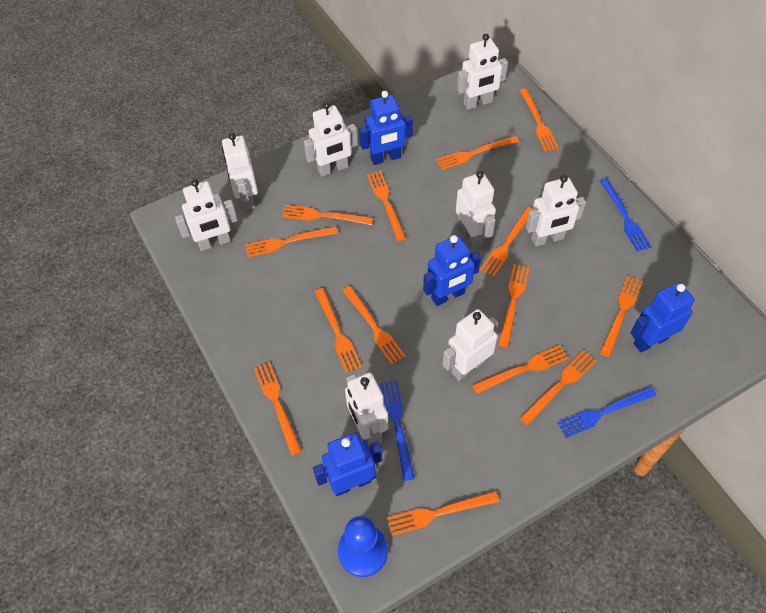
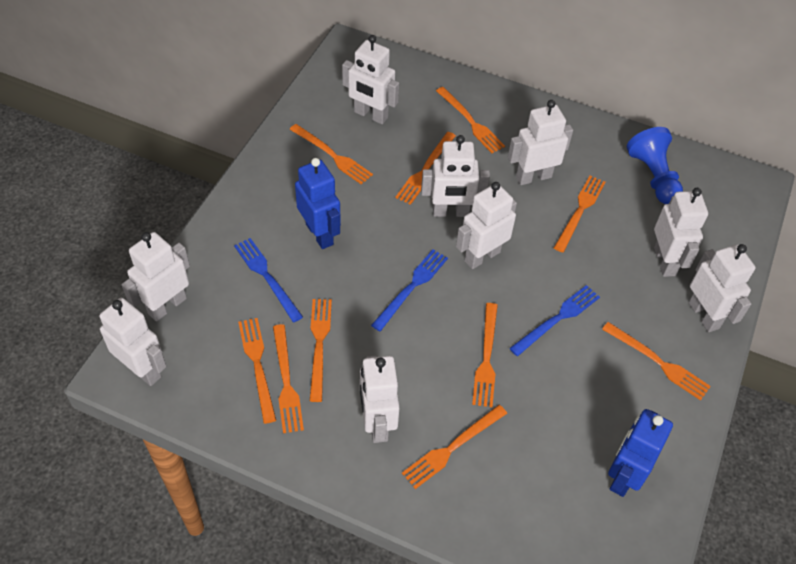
blue robot: [313,432,382,496] [359,91,413,165] [423,235,481,306] [630,282,695,353] = 4 -> [295,158,341,249] [608,409,673,497] = 2
orange fork: [245,226,338,258] [254,362,301,455] [282,205,373,225] [314,288,362,373] [342,286,406,365] [367,171,406,241] [387,491,499,536] [436,136,519,170] [472,345,569,394] [480,207,533,277] [498,264,529,347] [519,88,559,151] [520,350,596,425] [600,276,643,357] = 14 -> [238,318,276,424] [273,324,304,433] [289,124,373,185] [310,299,332,402] [395,132,456,205] [402,405,507,489] [436,87,505,153] [472,303,498,407] [554,176,606,252] [602,322,711,401] = 10
white robot: [175,179,238,251] [222,133,258,210] [304,102,358,177] [345,373,388,445] [442,309,498,381] [456,171,496,248] [457,34,508,110] [526,175,586,247] = 8 -> [99,298,166,386] [122,232,190,321] [342,35,399,124] [360,355,400,443] [421,135,490,217] [456,182,517,269] [508,100,573,185] [654,188,708,277] [689,244,755,332] = 9

